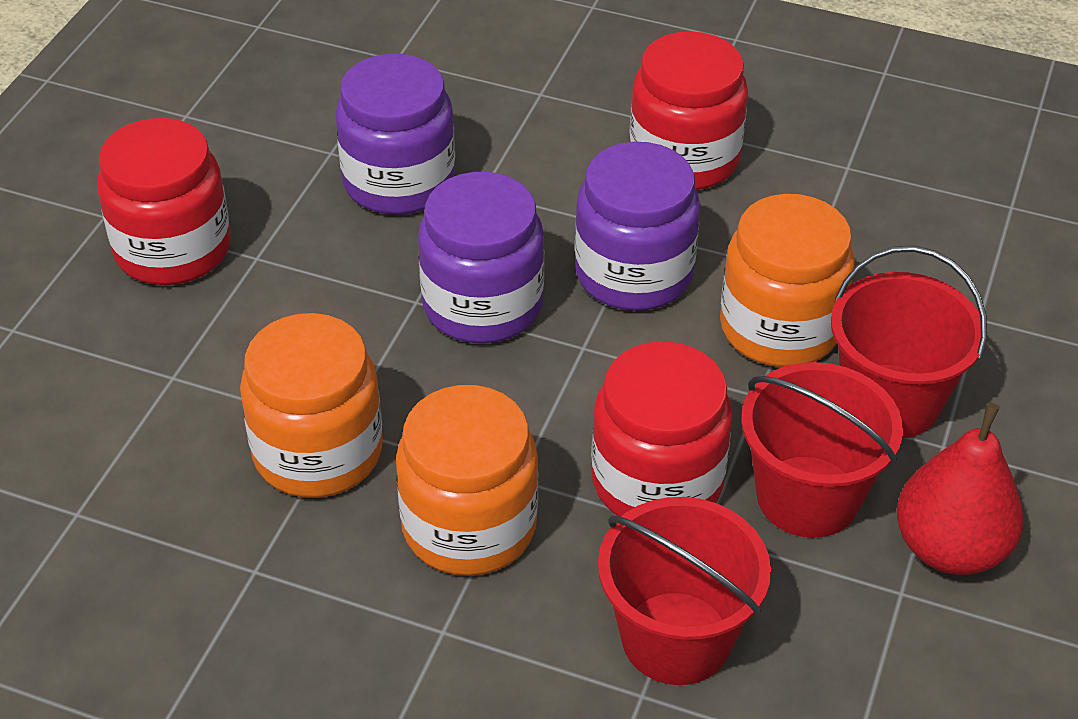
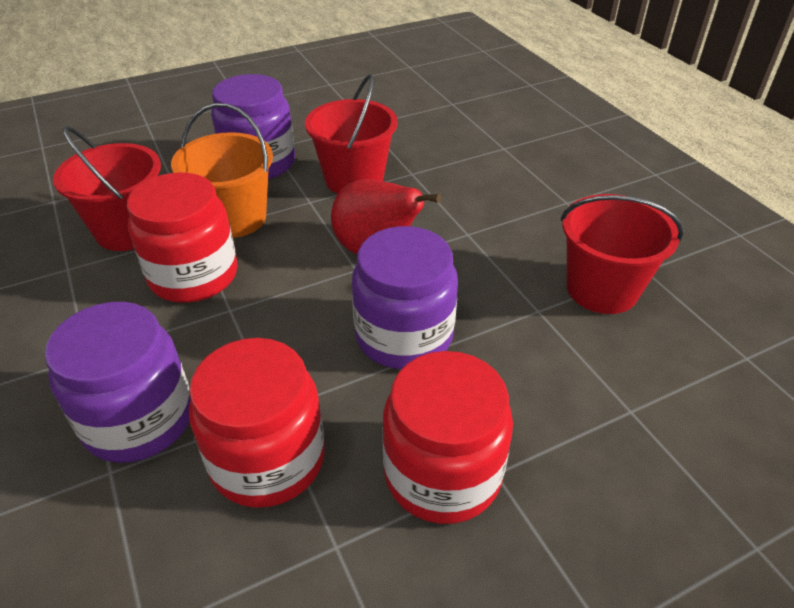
orange bucket: none = 0 -> [171,103,273,238] = 1
orange jar: [240,313,383,498] [396,385,538,576] [720,194,854,367] = 3 -> none = 0

